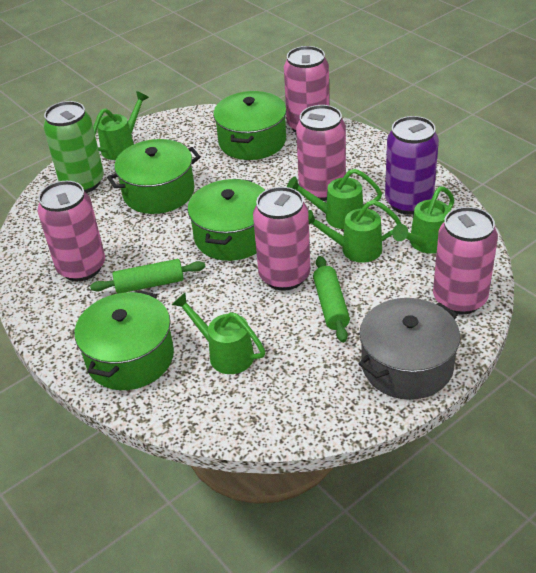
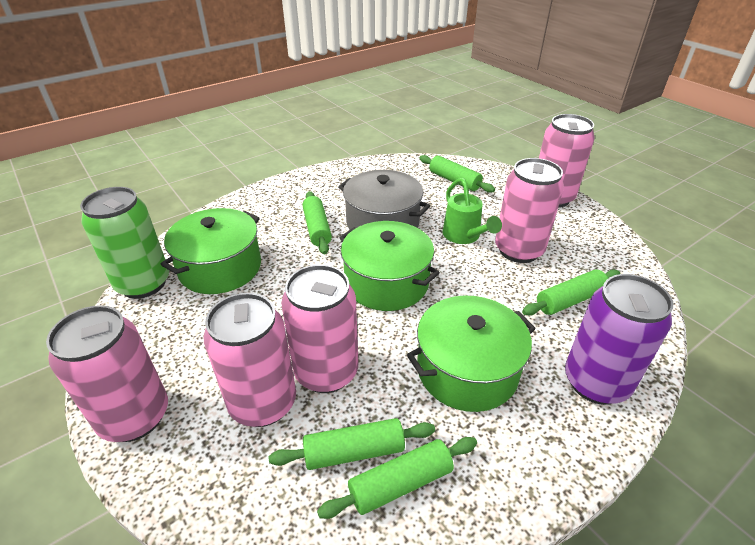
green pot: [75,290,174,390] [107,139,201,214] [188,179,265,261] [213,91,287,160] = 4 -> [161,208,261,294] [339,221,440,311] [407,296,536,412] = 3
green rolling pin: [90,259,205,294] [313,256,350,343] = 2 -> [269,418,435,470] [303,191,332,254] [317,437,477,519] [419,155,495,193] [522,270,620,316] = 5
green watering can: [93,91,149,160] [172,293,265,374] [287,169,382,229] [308,200,402,263] [392,187,454,254] = 5 -> [442,178,502,244] = 1

